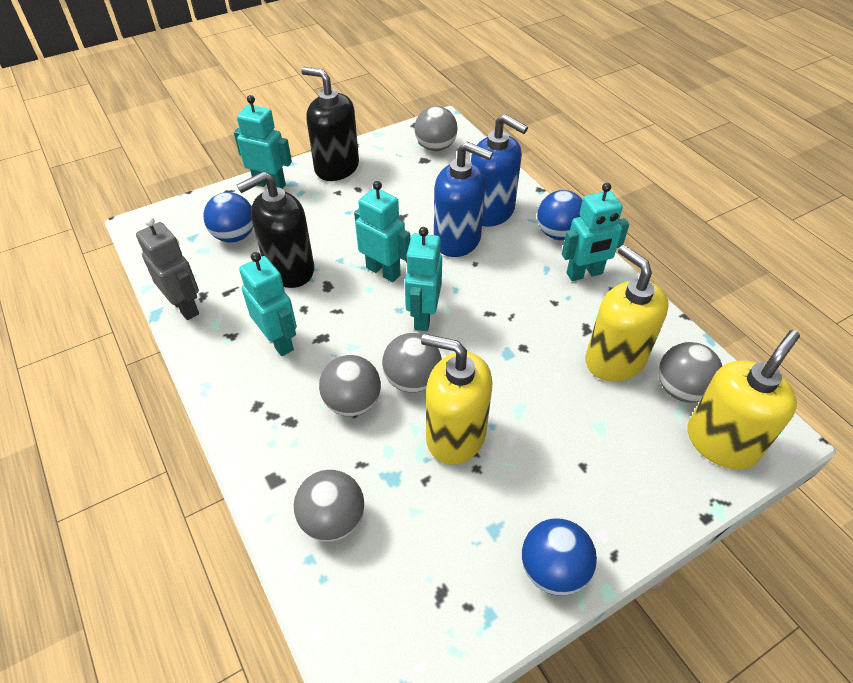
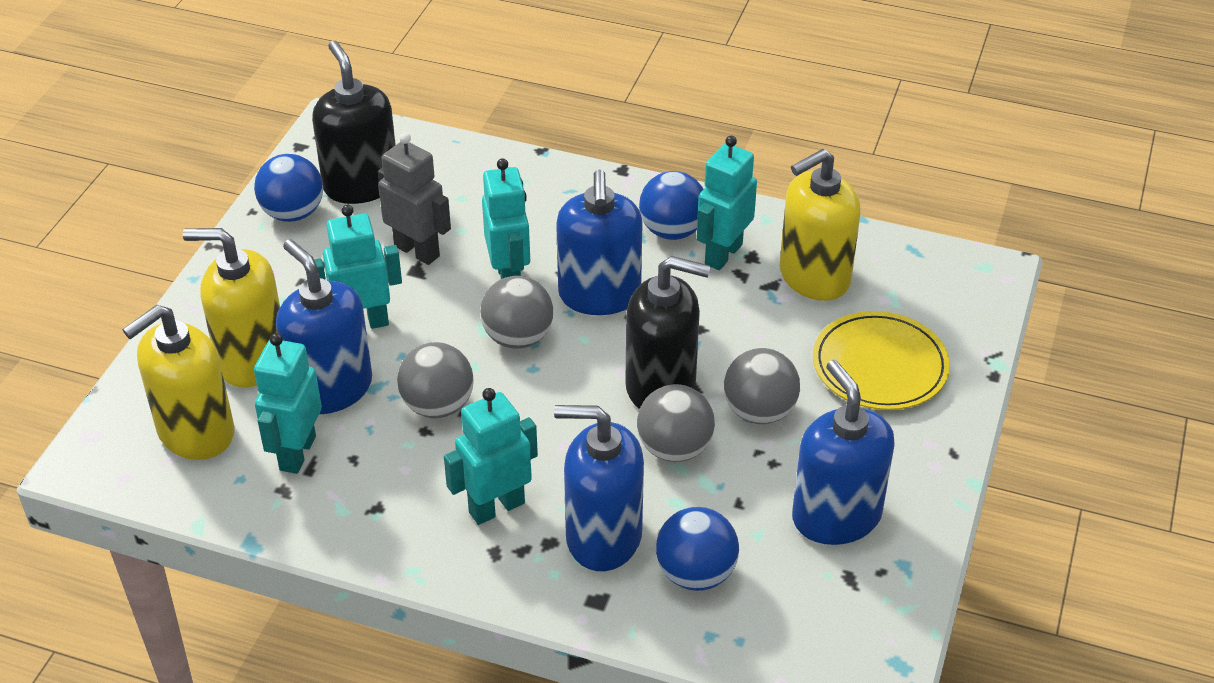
blue soap dispenser: [434,142,493,257] [471,114,528,227] = 2 -> [276,239,372,414] [554,405,644,571] [556,170,643,315] [792,360,895,545] = 4
grey ball: [294,470,364,542] [319,355,381,416] [382,333,442,393] [414,106,458,151] [658,342,722,403] = 5 -> [397,342,474,418] [480,276,553,349] [637,384,715,462] [724,348,800,424] = 4
yellow plate: none = 0 -> [813,311,950,410] = 1

